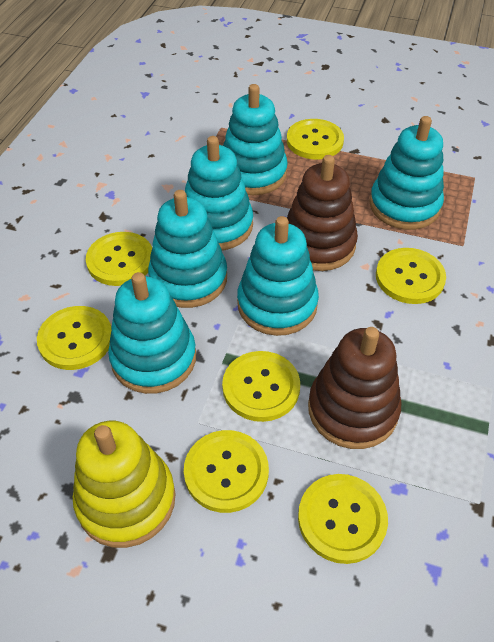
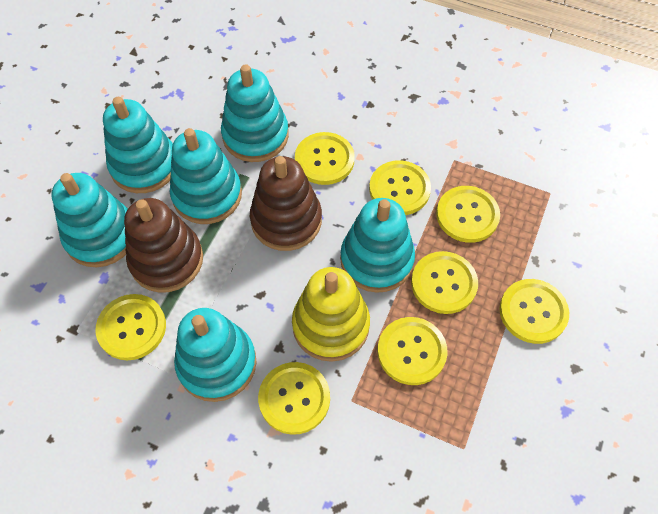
yellow button: [37,306,111,370] [86,232,152,286] [184,430,269,513] [222,351,300,422] [287,119,344,160] [298,474,388,564] [376,248,446,304] = 7 -> [95,294,166,360] [258,362,330,435] [295,132,355,185] [369,160,431,215] [377,317,448,385] [411,251,478,314] [436,186,500,243] [499,279,569,344] = 8

